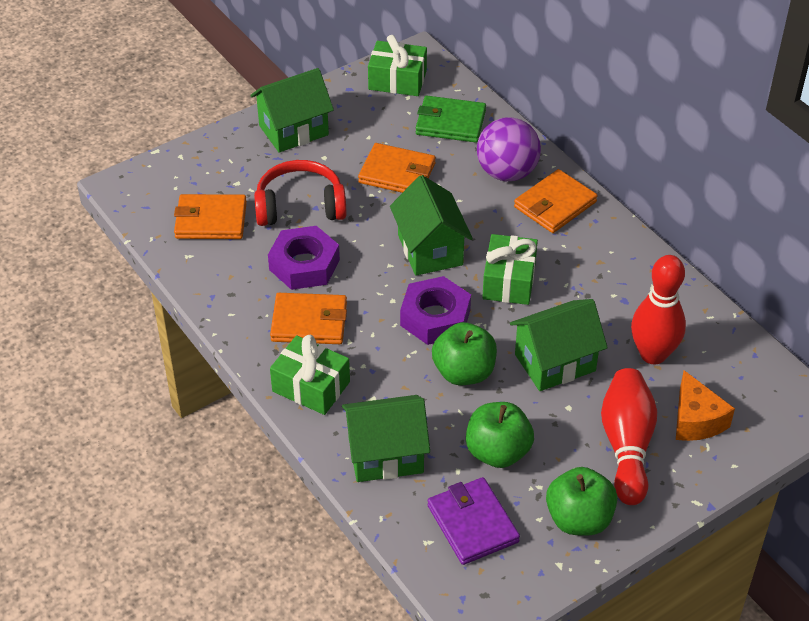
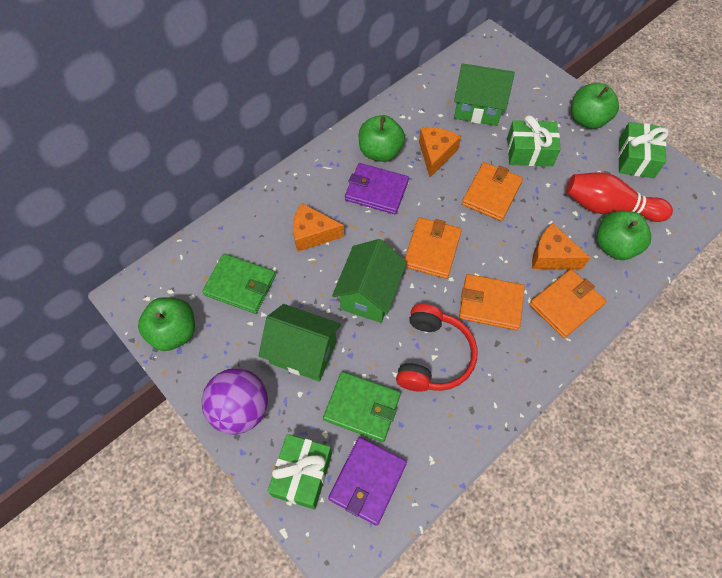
green apple: [432,322,497,385] [466,402,534,468] [546,467,617,536] = 3 -> [138,297,195,351] [359,115,405,162] [571,83,619,129] [596,211,651,260] = 4
green house: [250,68,334,153] [342,395,430,482] [390,175,473,276] [510,299,608,391] = 4 -> [259,304,341,382] [332,239,407,323] [454,63,515,126] = 3
green wallet: [416,96,486,143] = 1 -> [202,254,276,314] [323,372,401,442] = 2
orange cheese: [676,370,735,441] = 1 -> [293,203,344,252] [419,127,461,177] [532,223,590,269] = 3
purple nut: [268,226,340,290] [400,276,471,345] = 2 -> none = 0
purple wallet: [427,477,520,565] = 1 -> [328,437,407,526] [345,163,409,214] = 2
red bowling pin: [601,368,657,505] [631,255,686,365] = 2 -> [566,172,673,222] = 1

